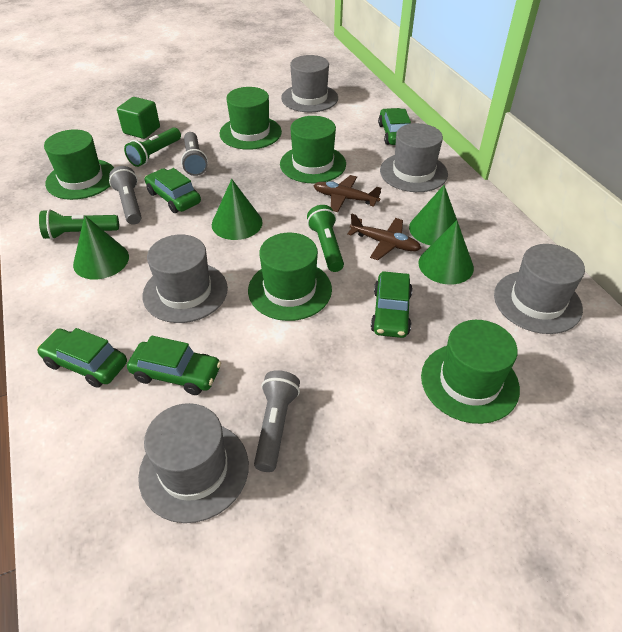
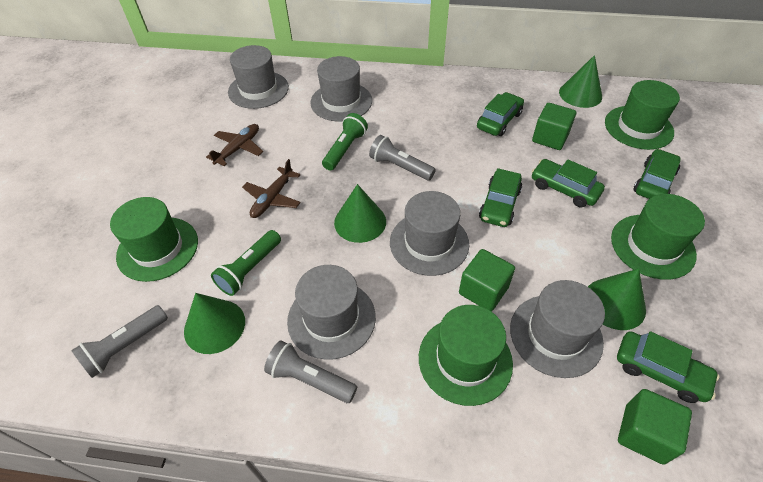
green cube: [117,97,160,139] = 1 -> [459,249,515,311] [532,103,576,150] [618,389,692,464] = 3
green flashlight: [39,209,119,240] [124,128,181,167] [307,205,344,272] = 3 -> [211,230,281,296] [322,113,368,171] = 2
green hat: [44,129,114,200] [220,87,282,150] [248,233,332,321] [280,116,346,183] [421,320,520,424] = 5 -> [110,197,198,282] [419,305,513,406] [605,80,680,150] [611,194,705,280] = 4

